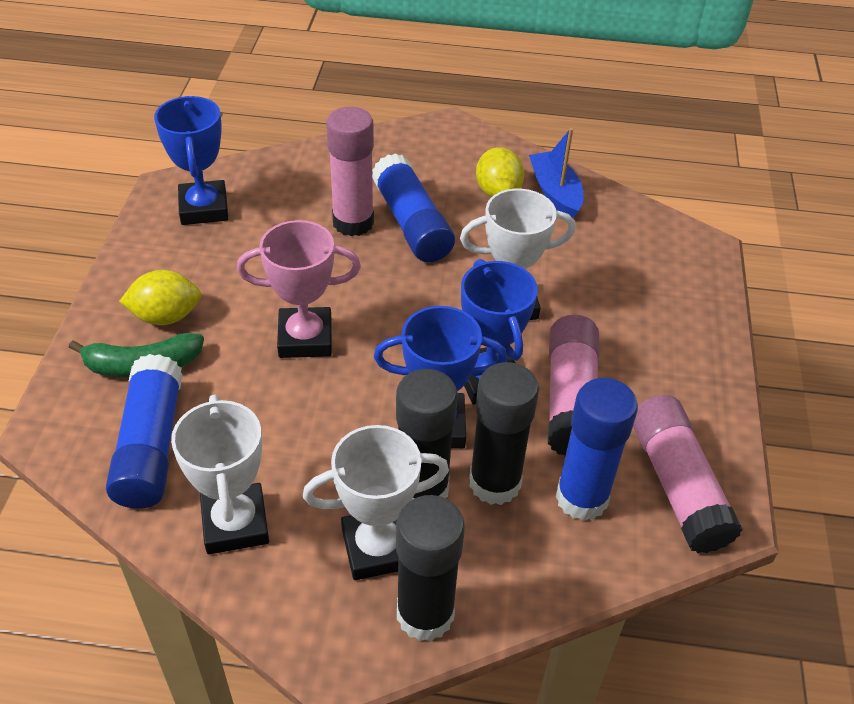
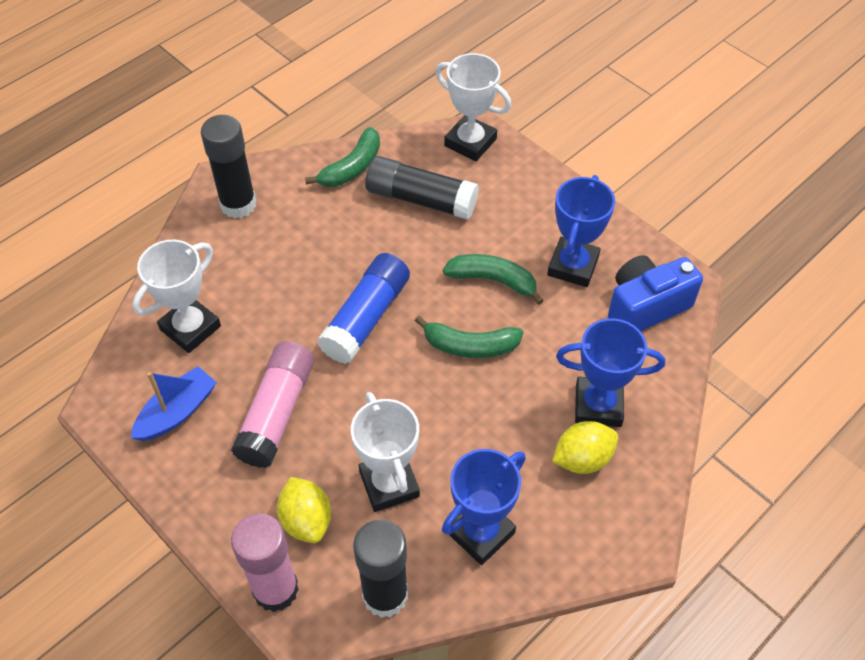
blue camera: none = 0 -> [608,255,703,331] = 1
blue glue stick: [106,354,183,509] [372,153,455,262] [556,378,638,521] = 3 -> [317,253,410,364] = 1
green banana: [69,333,204,377] = 1 -> [305,127,380,187] [415,316,523,358] [443,254,544,305] = 3
pink glue stick: [326,107,374,236] [548,315,600,456] [633,395,743,553] = 3 -> [231,341,314,468] [231,513,299,612] = 2
pink trophy: [237,220,361,358] = 1 -> none = 0

